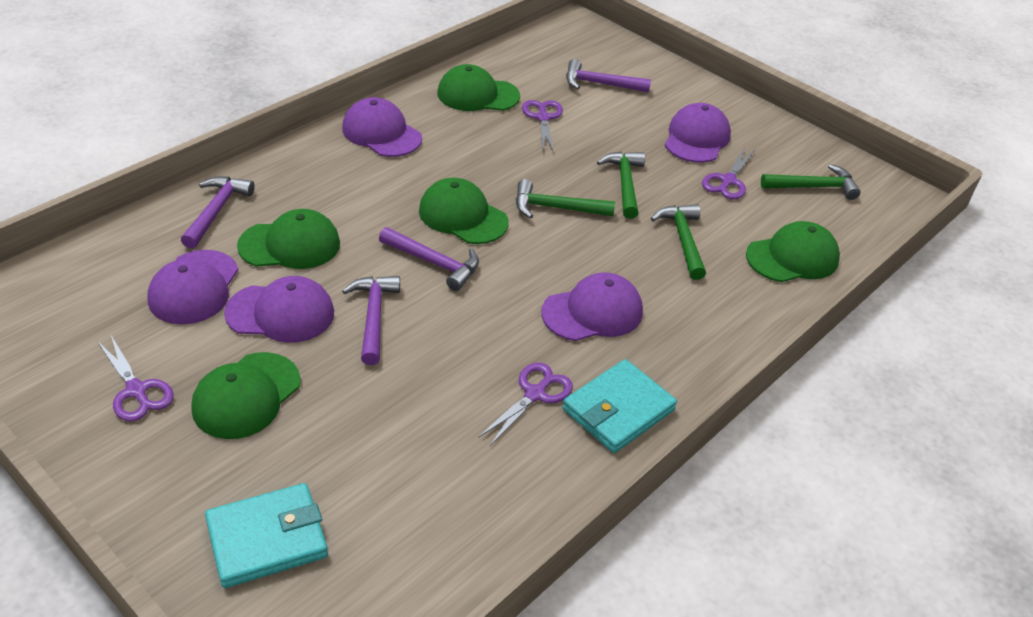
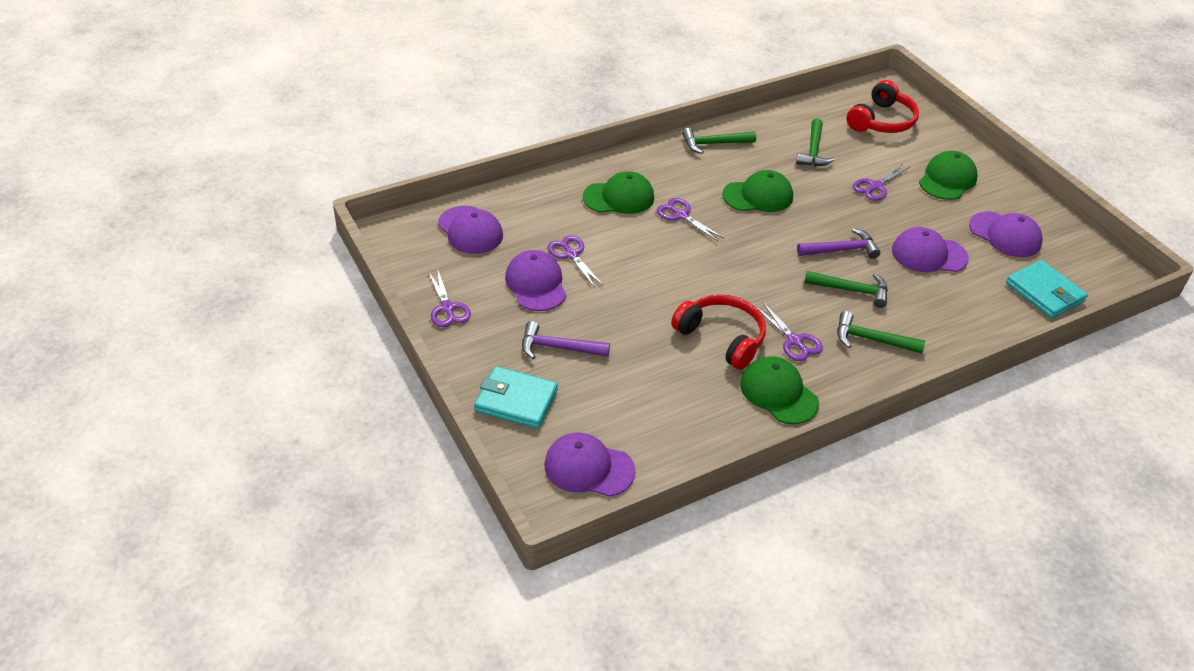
green cap: [191,352,301,439] [237,209,340,269] [419,178,509,244] [437,64,520,111] [746,221,840,282] = 5 -> [583,171,654,214] [722,170,793,212] [740,356,819,424] [919,151,977,200] = 4
purple hammer: [181,176,255,249] [342,276,400,365] [379,227,479,291] [566,59,651,93] = 4 -> [522,321,610,359] [797,228,880,259] = 2
purple scissors: [97,335,174,422] [478,363,573,446] [522,100,563,153] [702,147,755,200] = 4 -> [428,268,471,327] [547,235,603,288] [657,198,725,242] [756,303,823,361] [853,164,910,201] = 5
red headphones: none = 0 -> [671,294,766,370] [847,80,919,133] = 2

